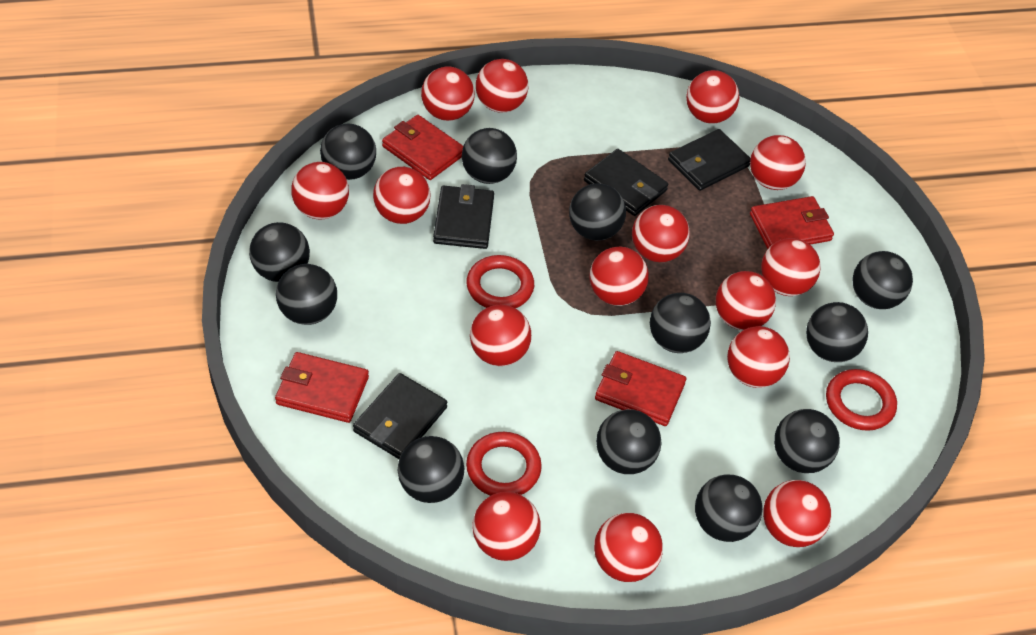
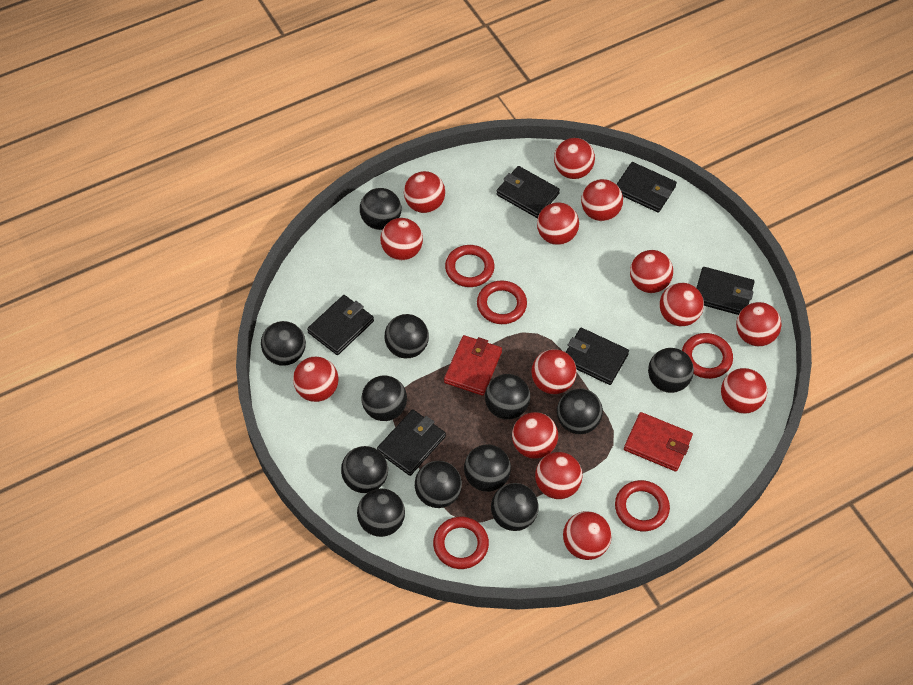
black wallet: [353,373,447,459] [433,184,494,249] [584,149,668,216] [668,129,751,191] = 4 -> [307,295,374,355] [377,409,446,476] [496,166,560,218] [566,328,629,385] [616,162,677,213] [697,267,754,315] = 6
red ball: [291,162,349,219] [373,167,431,224] [421,67,475,121] [470,304,531,366] [472,492,541,561] [476,59,528,112] [590,247,649,306] [594,513,663,582] [632,205,690,262] [686,70,739,124] [716,271,776,330] [727,326,790,388] [750,135,806,190] [761,238,821,296] [763,480,831,547] = 15 -> [293,357,339,402] [380,218,423,260] [404,171,445,213] [512,412,558,459] [531,349,577,394] [535,452,582,499] [537,203,579,245] [554,138,595,179] [563,511,612,560] [581,179,623,221] [630,250,673,293] [660,283,704,326] [721,368,767,414] [736,302,782,346] = 14
red ring: [466,255,534,308] [466,432,542,496] [826,369,897,431] = 3 -> [433,517,489,569] [445,245,494,287] [477,280,527,324] [615,480,670,531] [682,333,733,379] = 5
red wallet: [275,352,369,423] [382,115,463,180] [595,351,686,426] [750,196,834,249] = 4 -> [444,335,502,396] [624,412,693,472] = 2

